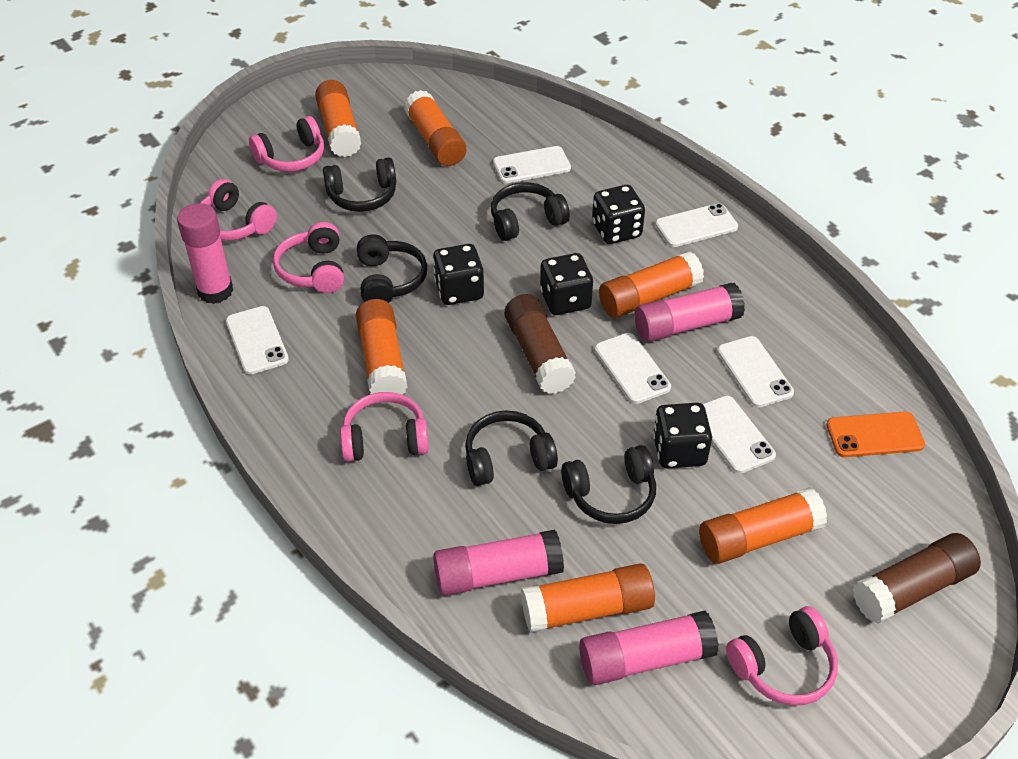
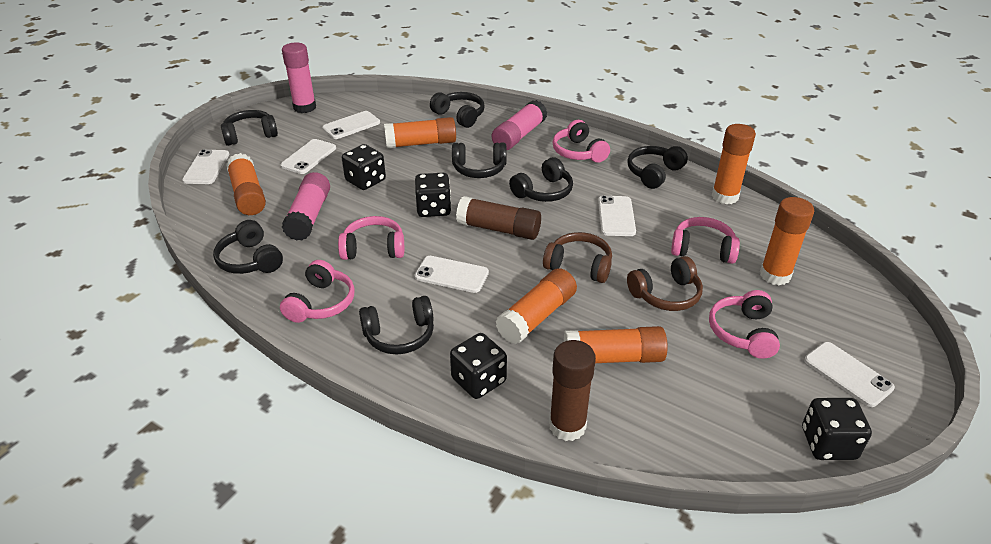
black headphones: [323,157,396,212] [357,234,427,303] [465,411,558,486] [491,182,570,241] [561,445,656,524] = 5 -> [213,220,283,274] [221,110,278,146] [359,296,434,354] [430,92,485,128] [452,142,507,178] [509,157,573,202] [627,146,688,189] = 7
brown headphones: none = 0 -> [543,232,612,283] [627,256,703,311] = 2
orange phone: [826,412,925,457] = 1 -> none = 0
pink glue stick: [177,203,233,304] [433,530,564,595] [579,611,719,685] [635,283,745,342] = 4 -> [282,42,316,113] [282,172,330,241] [492,100,547,150] = 3

